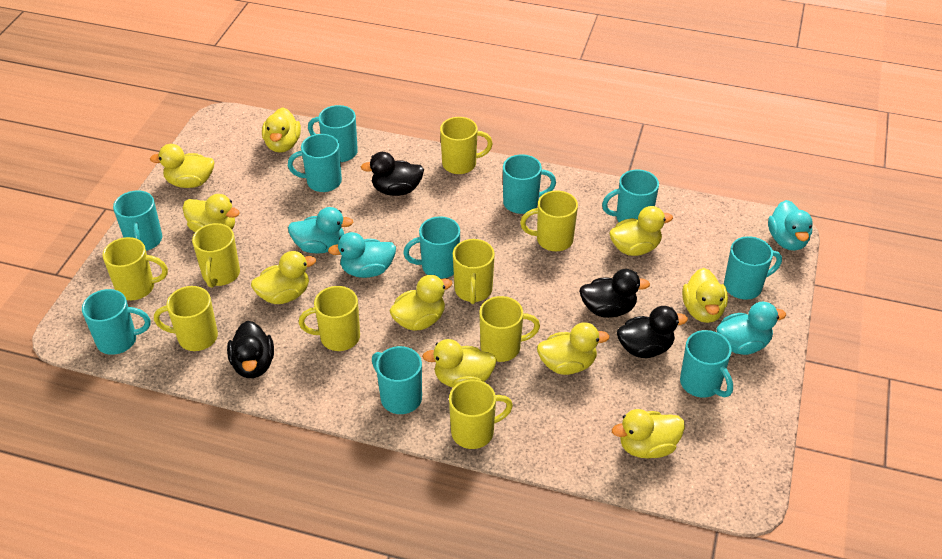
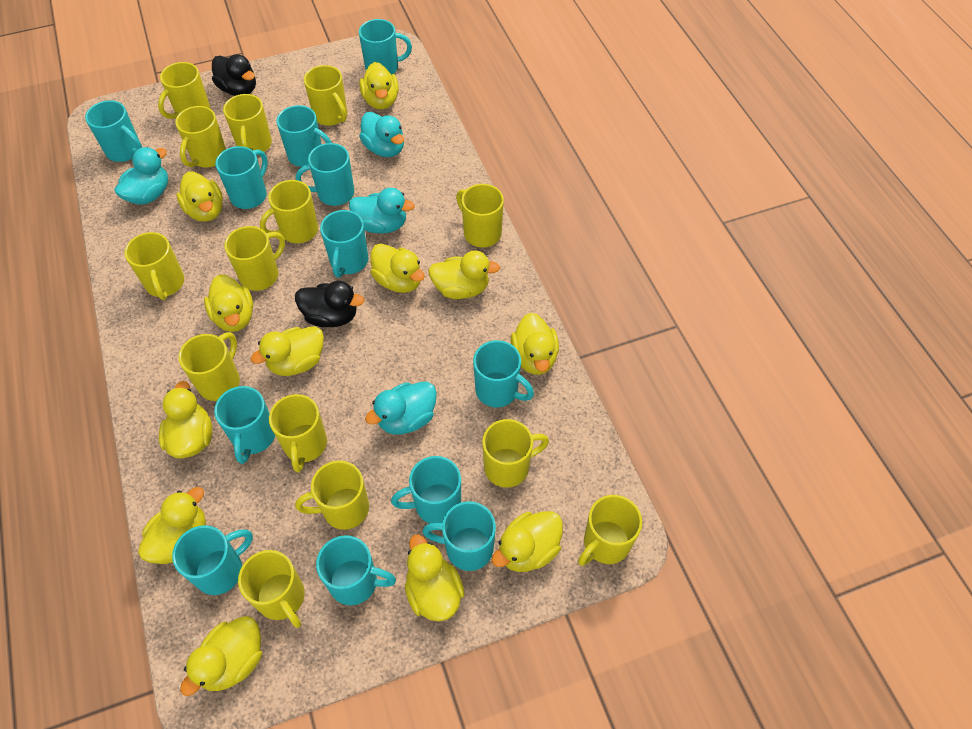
black duck: [227,321,274,378] [361,152,424,196] [579,269,650,318] [617,306,688,358] = 4 -> [212,54,256,96] [295,281,364,327] = 2
turquoise mug: [82,289,150,355] [113,190,162,251] [288,134,342,192] [308,105,358,162] [372,346,422,414] [403,216,460,279] [503,154,556,214] [602,169,659,222] [680,330,733,398] [724,236,782,300] = 10 -> [85,100,142,162] [172,525,253,595] [214,386,275,464] [215,146,268,209] [276,105,332,167] [296,143,354,206] [316,535,396,605] [320,210,369,278] [359,19,412,75] [391,456,461,524] [422,501,496,571] [473,340,534,407] = 12
yellow duck: [150,144,214,188] [183,194,240,232] [251,251,316,304] [262,107,301,153] [390,275,453,331] [422,339,497,387] [537,322,610,375] [609,206,673,256] [612,409,685,458] [682,268,728,323] = 10 -> [138,487,206,564] [159,381,212,458] [176,172,223,222] [180,616,262,696] [204,274,253,332] [251,326,324,376] [359,62,399,110] [370,244,425,293] [405,535,465,621] [428,251,500,299] [492,511,563,572] [510,313,559,375] = 12
yellow mug: [103,237,168,300] [154,286,218,351] [192,223,240,288] [299,286,360,351] [440,117,493,174] [449,380,513,449] [453,239,495,304] [479,296,540,362] [520,190,578,251] = 9 -> [124,232,184,300] [158,62,210,119] [175,106,226,168] [178,332,240,401] [223,94,272,152] [224,226,285,291] [238,550,305,628] [260,180,318,243] [269,394,327,473] [295,461,369,530] [304,65,347,126] [456,184,504,248] [482,419,549,488] [578,495,642,566] = 14

